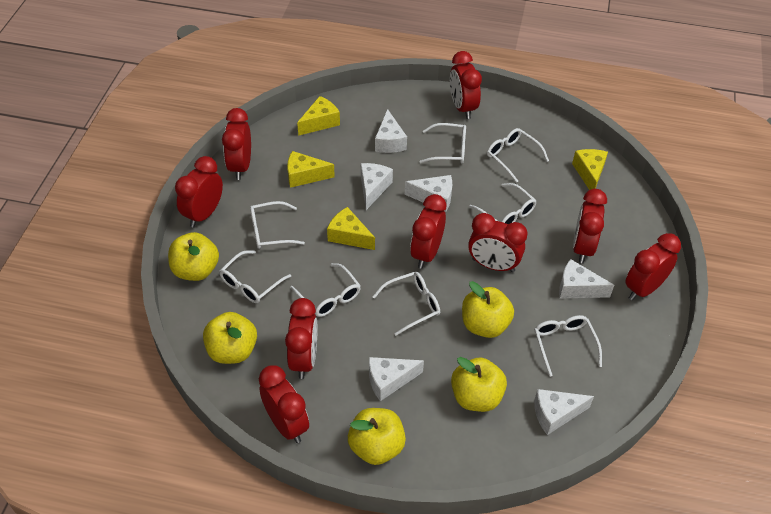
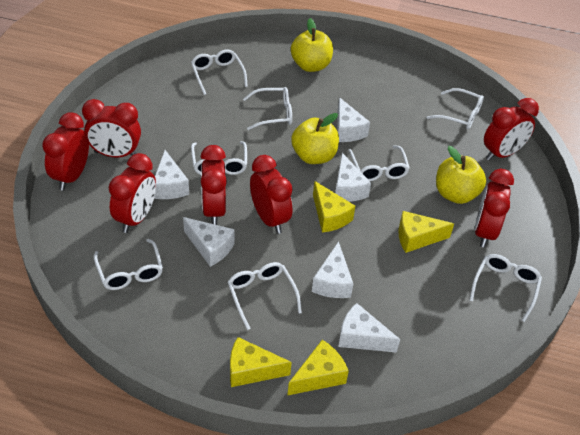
red clock: [175,156,223,228] [222,108,251,180] [259,365,309,443] [285,298,317,379] [410,194,446,269] [450,51,482,119] [468,213,528,272] [573,189,607,263] [625,233,681,301] = 9 -> [42,112,89,190] [82,99,141,158] [109,153,156,233] [200,145,227,225] [250,155,293,234] [475,169,514,248] [484,98,539,161] = 7
yellow apple: [168,232,219,281] [203,312,257,364] [348,408,406,465] [451,357,507,412] [462,281,514,338] = 5 -> [291,18,333,72] [291,113,339,164] [436,146,486,204] = 3

